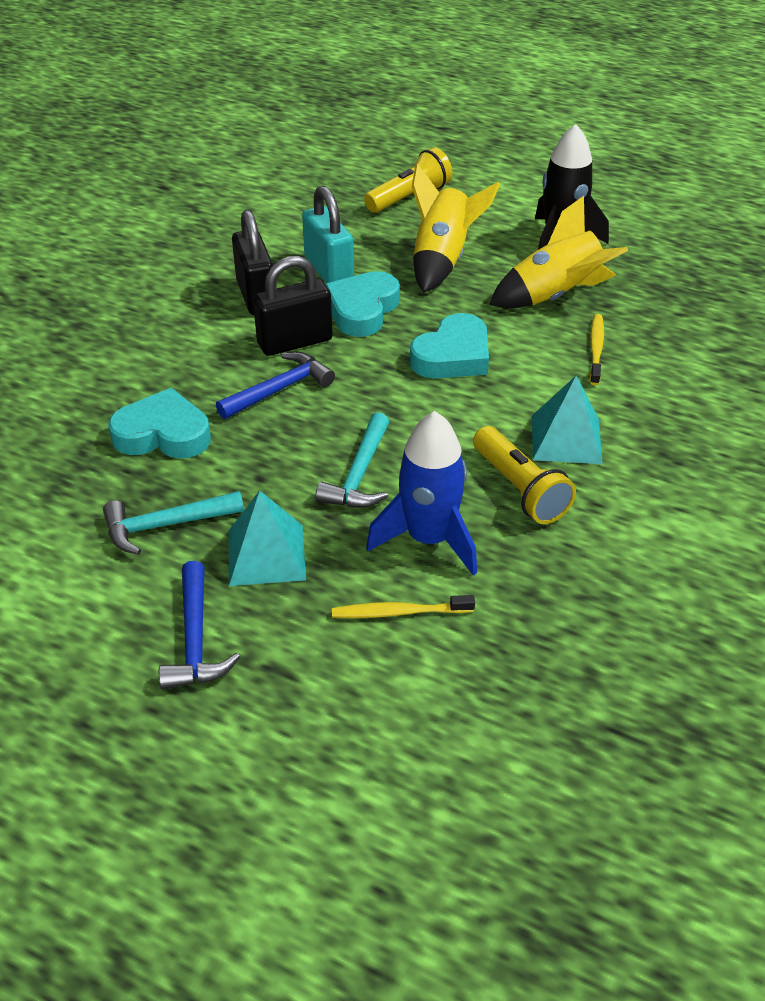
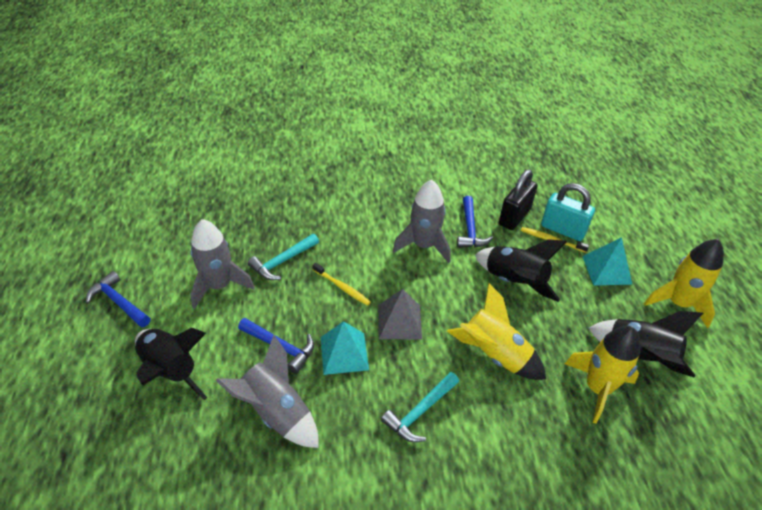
black padlock: [232,210,273,315] [253,256,333,356] = 2 -> [499,170,538,230] = 1
black rocket: [535,124,609,250] = 1 -> [135,328,207,400] [475,239,567,302] [588,311,703,378] = 3
blue hammer: [159,561,240,690] [216,352,335,419] = 2 -> [86,271,150,327] [238,318,314,374] [457,196,493,247] = 3
blue rocket: [366,411,477,576] = 1 -> none = 0
grey pyramid: none = 0 -> [378,289,422,339] = 1
grey rocket: none = 0 -> [190,219,255,309] [216,335,319,448] [393,180,450,263] = 3
turquoise heart: [108,388,211,459] [325,271,400,337] [410,313,489,379] = 3 -> none = 0
yellow flashlight: [364,147,453,213] [473,426,576,524] = 2 -> none = 0
yellow rocket: [412,163,500,293] [489,196,628,308] = 2 -> [447,283,546,380] [565,326,640,424] [644,239,724,328] = 3

